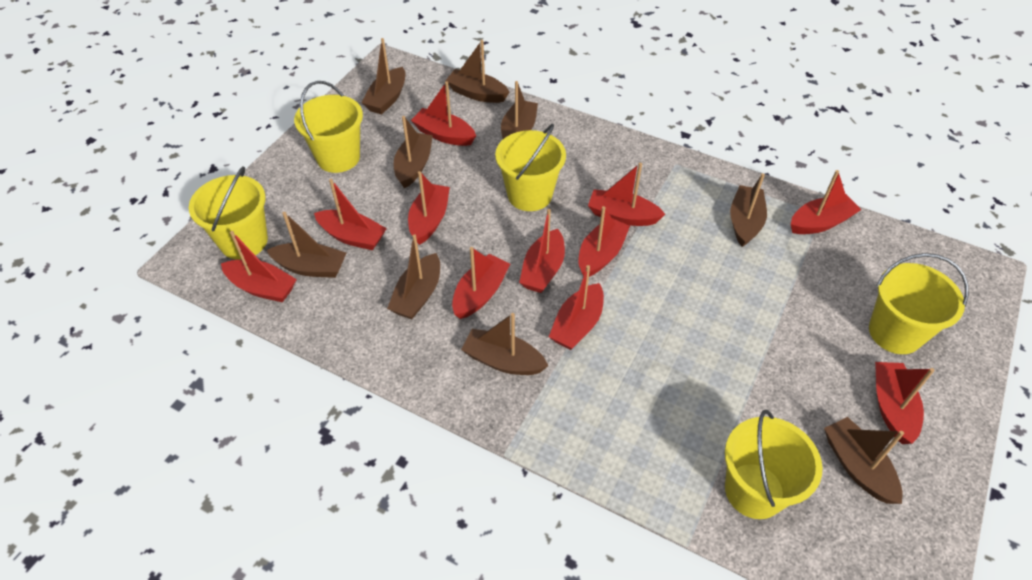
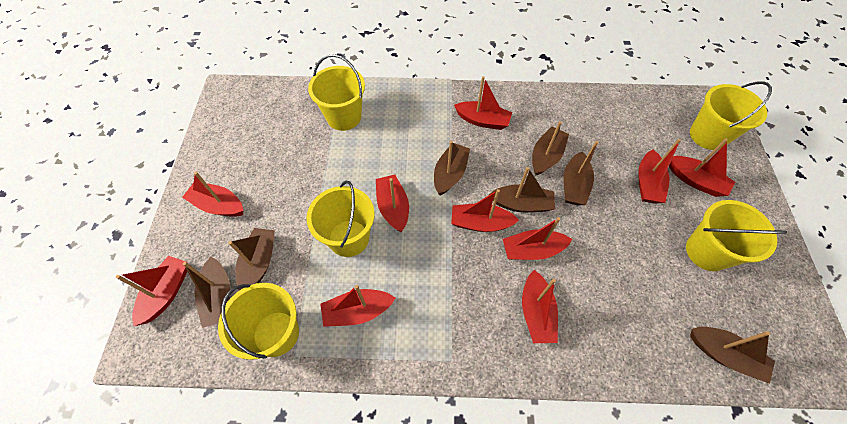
brown boat: [266,212,346,278] [362,38,405,114] [387,234,440,319] [394,116,433,188] [445,40,509,103] [461,313,549,375] [501,81,538,139] [730,173,767,247] [824,417,904,504] = 9 -> [183,257,230,328] [228,228,275,291] [434,141,470,195] [489,167,555,212] [532,121,569,176] [563,141,598,205] [690,327,775,384] = 7
red boat: [221,231,297,302] [314,179,387,250] [408,171,450,245] [411,81,476,146] [452,247,510,319] [519,209,565,293] [549,265,604,350] [578,206,630,277] [588,163,665,226] [791,170,861,234] [875,362,935,444] = 11 -> [116,256,188,326] [182,172,243,217] [320,285,395,327] [376,175,409,232] [451,189,519,232] [454,76,512,130] [503,217,572,260] [522,270,558,343] [639,139,681,204] [669,138,735,197] = 10

